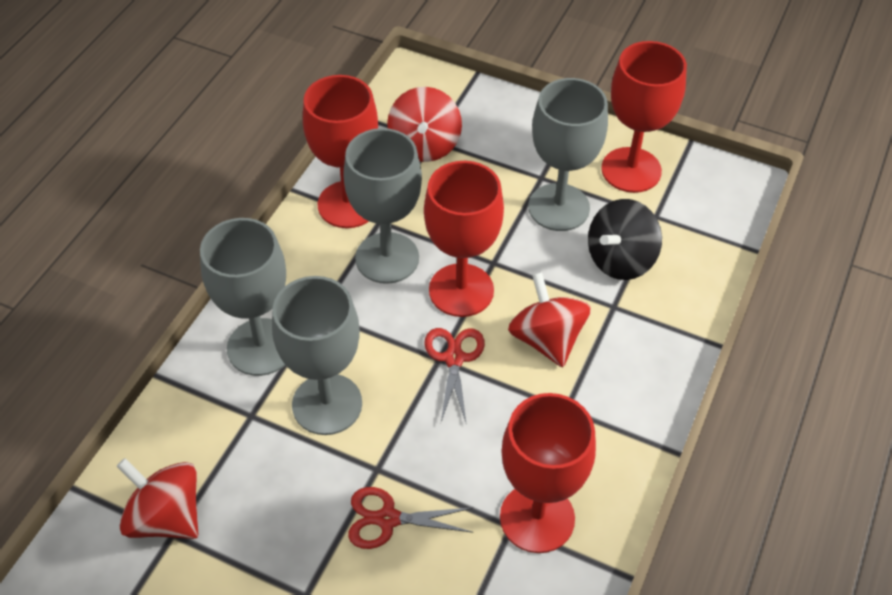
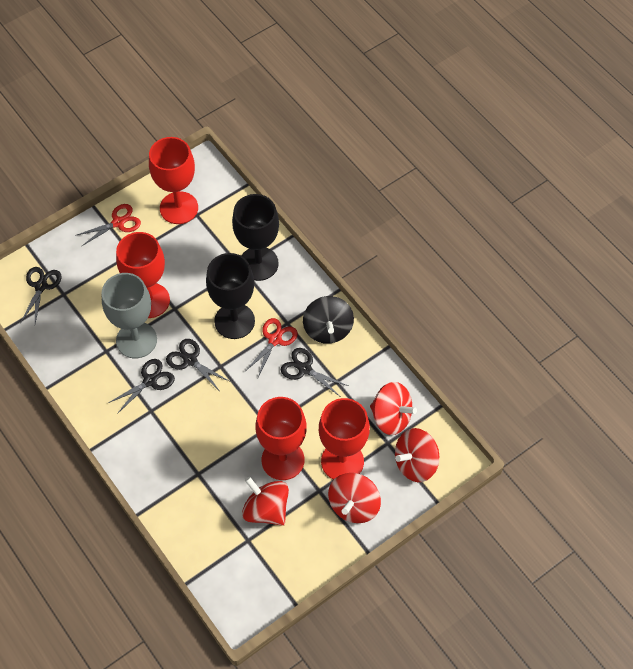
black goblet: none = 0 -> [206,253,255,339] [232,194,279,281] = 2
black scissors: none = 0 -> [21,267,62,323] [108,359,175,414] [166,339,229,390] [281,348,348,396] = 4
grey goblet: [200,218,286,376] [272,276,362,435] [343,128,422,284] [528,78,608,231] = 4 -> [102,273,157,358] = 1
red spinning top: [117,458,199,539] [387,87,462,162] [508,272,591,367] = 3 -> [242,477,289,526] [328,473,381,523] [370,382,417,435] [395,428,439,482] = 4

